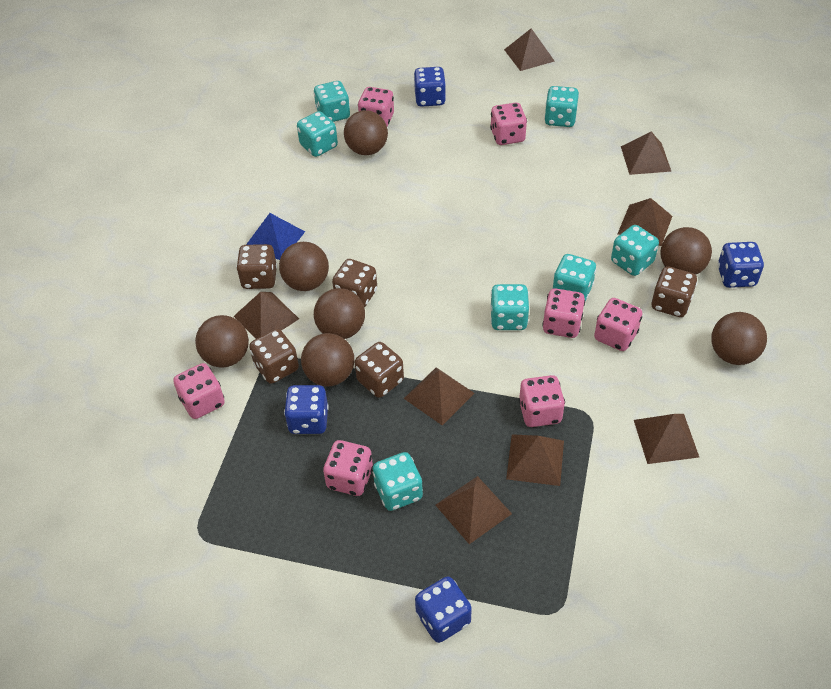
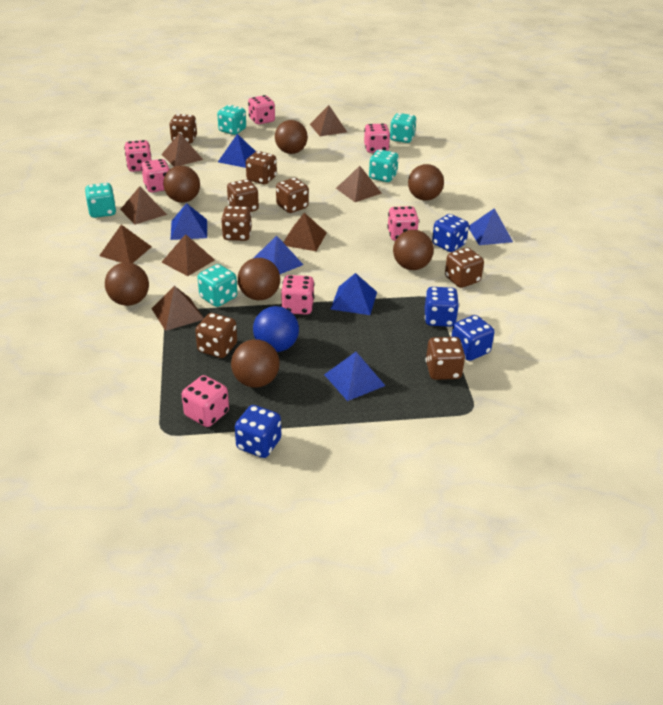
blue ball: none = 0 -> [253,306,299,352] = 1
blue pyramid: [246,213,305,260] = 1 -> [171,203,207,240] [218,134,256,168] [254,236,303,274] [324,352,385,401] [331,273,377,315] [469,208,513,245] = 6
brown dice: [236,244,277,289] [249,329,299,384] [332,259,377,308] [355,342,404,398] [651,266,697,317] = 5 -> [169,114,197,144] [195,313,237,358] [221,206,252,241] [227,179,259,212] [246,151,277,184] [276,178,309,213] [426,337,466,380] [445,248,484,288] = 8
turquoise dice: [297,111,338,157] [314,81,350,122] [373,452,423,511] [490,284,529,330] [544,86,579,127] [553,254,596,301] [611,225,659,276] = 7 -> [85,183,116,218] [198,264,237,307] [217,105,246,135] [369,149,399,182] [390,113,417,143] = 5

